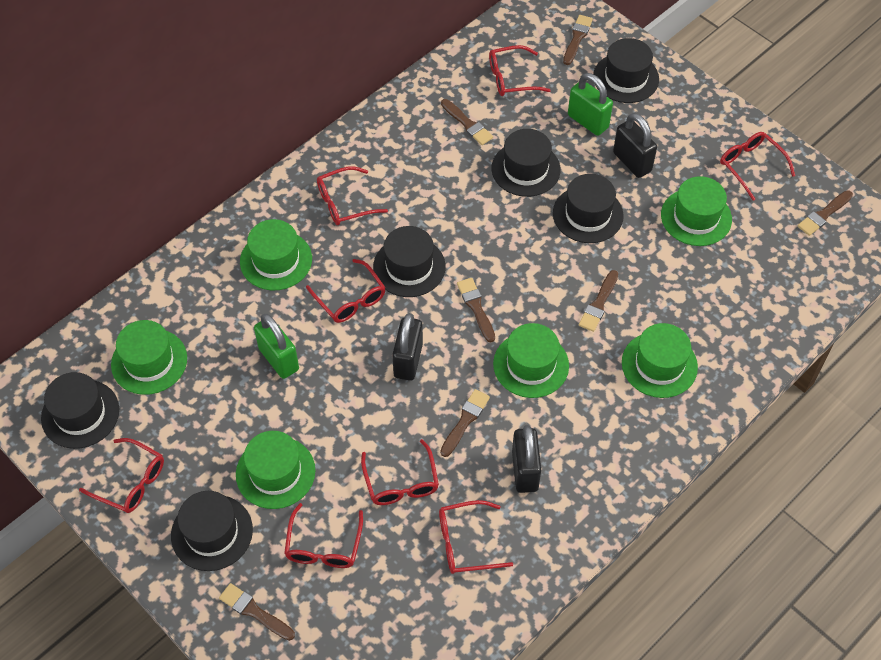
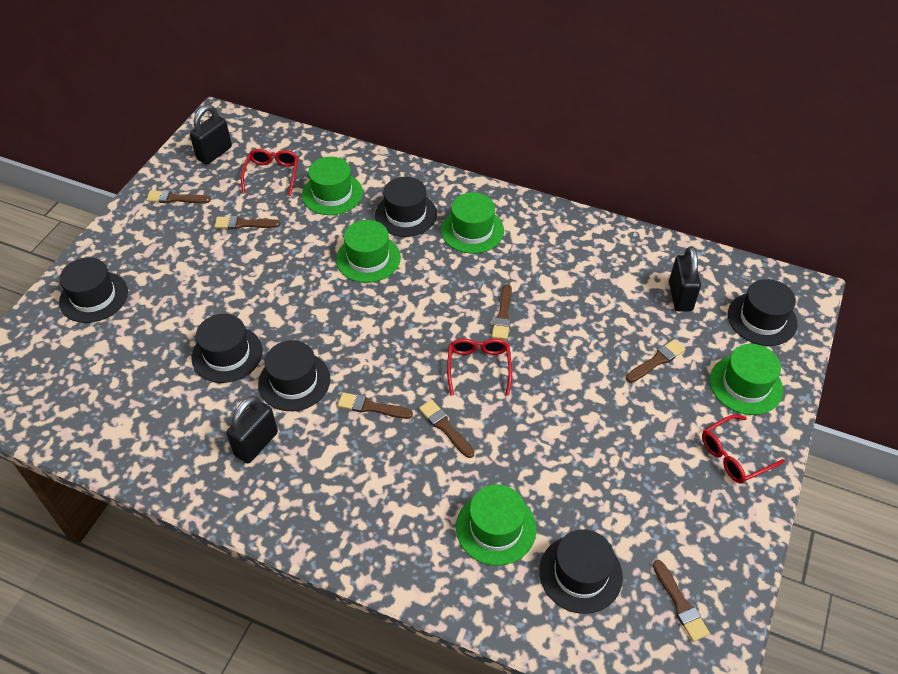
green hat: [111,320,187,395] [236,431,315,509] [240,219,312,290] [493,323,569,398] [622,323,698,398] [661,176,732,246] = 6 -> [302,157,363,215] [336,220,401,283] [441,192,504,253] [456,484,536,566] [710,344,783,415] = 5
green padlock: [254,314,299,379] [568,73,613,136] = 2 -> none = 0
red glasses: [79,438,164,513] [284,503,363,568] [306,259,386,323] [317,166,388,225] [361,439,439,505] [439,500,513,574] [489,45,551,96] [720,132,795,201] = 8 -> [241,149,299,196] [447,338,512,396] [702,414,785,483] = 3

